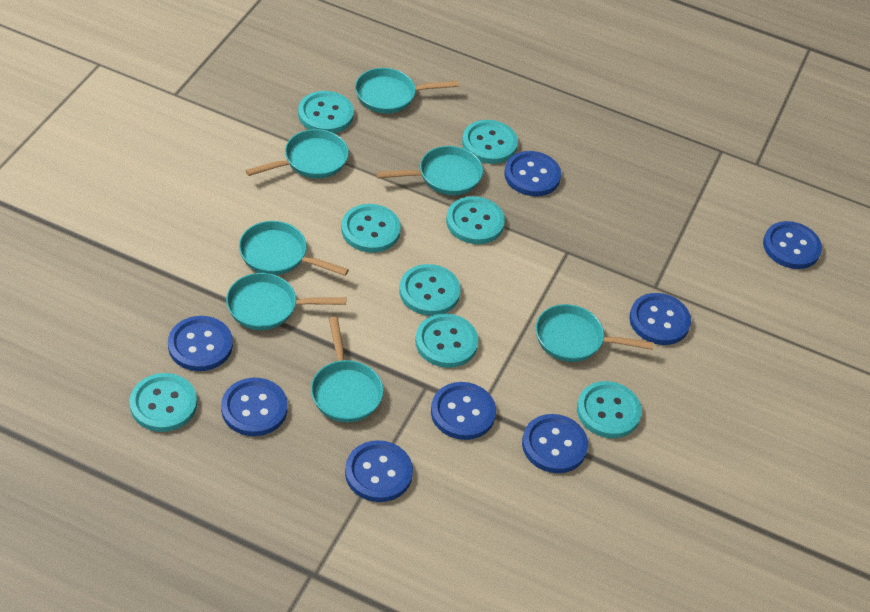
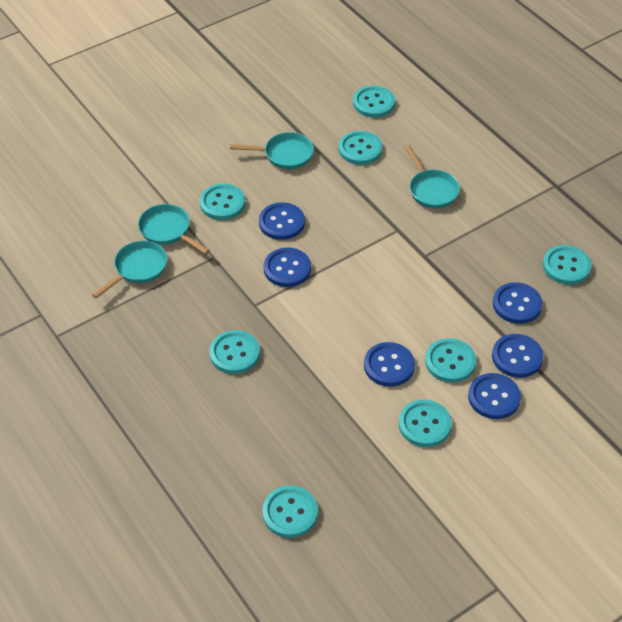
blue button: [168,316,233,371] [221,378,288,436] [345,440,413,502] [431,382,496,440] [504,151,561,196] [522,414,588,473] [629,293,691,345] [763,221,822,269] = 8 -> [259,202,305,240] [264,248,311,287] [364,342,415,387] [468,373,521,419] [492,334,543,378] [493,282,542,324] = 6
turquoise pan: [226,273,346,330] [239,221,349,276] [245,129,349,178] [311,317,384,422] [355,68,459,113] [376,146,483,195] [536,304,654,362] = 7 -> [92,241,167,299] [138,204,210,254] [230,132,314,169] [405,145,460,208] = 4

